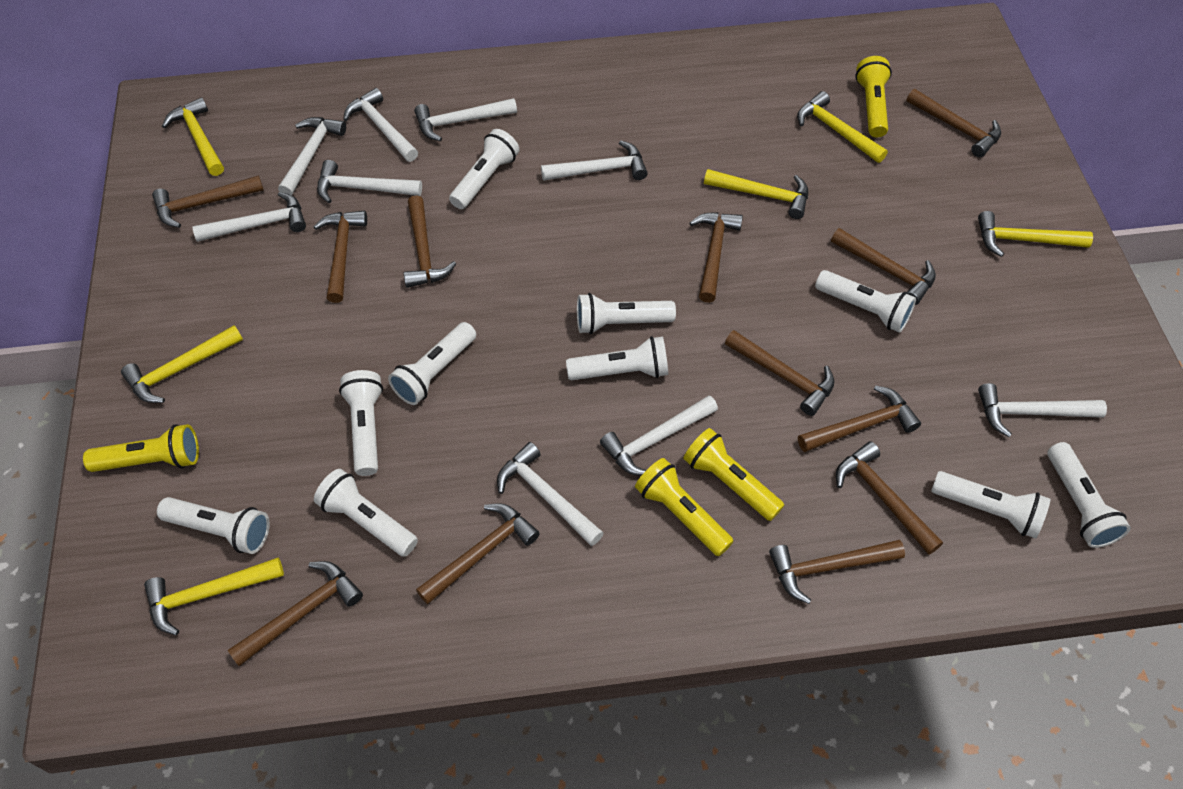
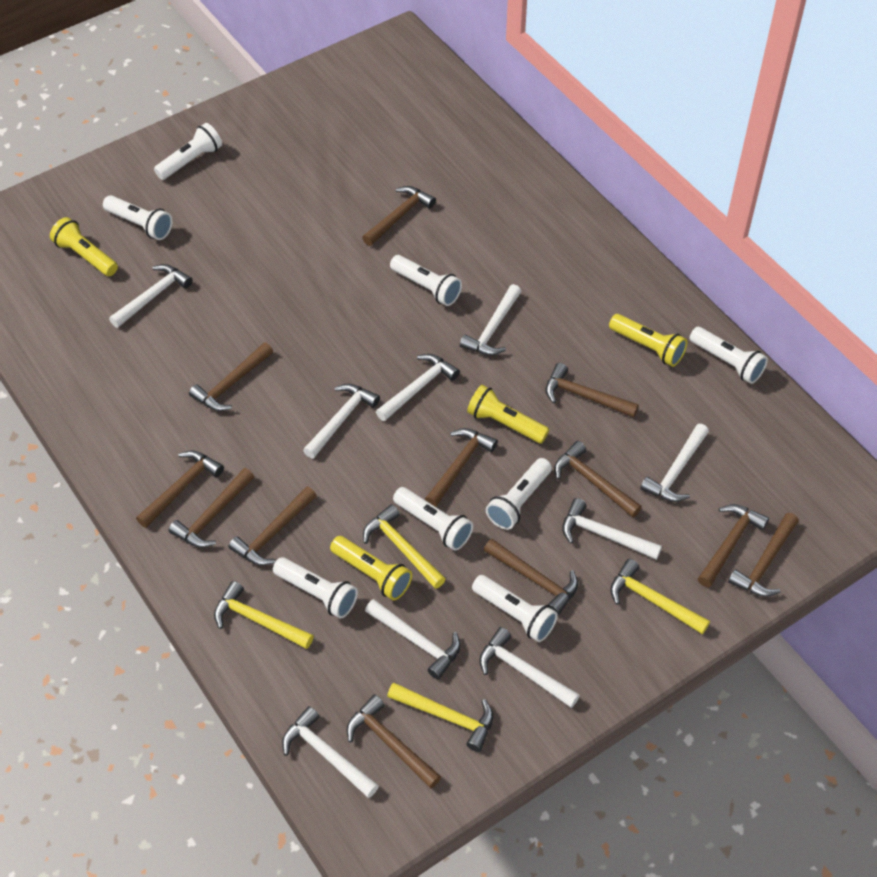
white flashlight: [157,497,270,554] [314,469,418,557] [339,370,383,476] [388,322,476,405] [449,129,519,209] [566,336,668,380] [577,293,676,334] [815,270,916,333] [931,471,1050,539] [1047,442,1131,548] = 10 -> [103,195,173,240] [154,123,222,180] [273,557,358,618] [390,255,462,306] [393,487,473,551] [472,575,558,642] [486,458,552,530] [690,327,768,384] = 8
yellow hammer: [121,325,243,403] [144,558,284,635] [162,97,224,176] [704,169,808,219] [797,91,888,163] [978,211,1093,257] = 6 -> [214,581,314,649] [363,504,446,589] [387,682,493,752] [610,559,710,634] = 4

